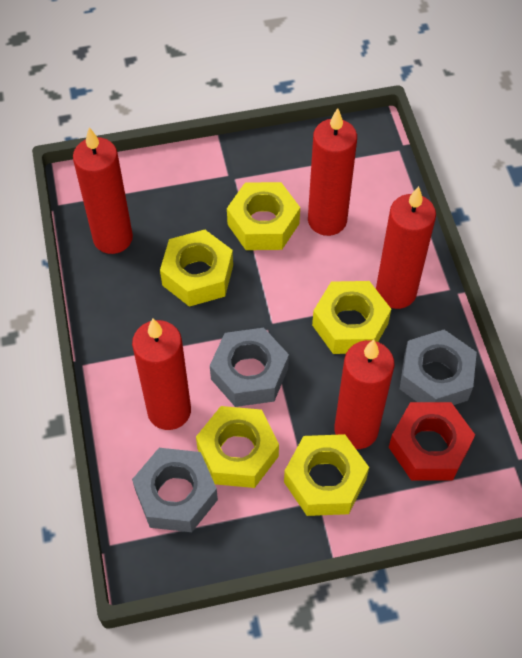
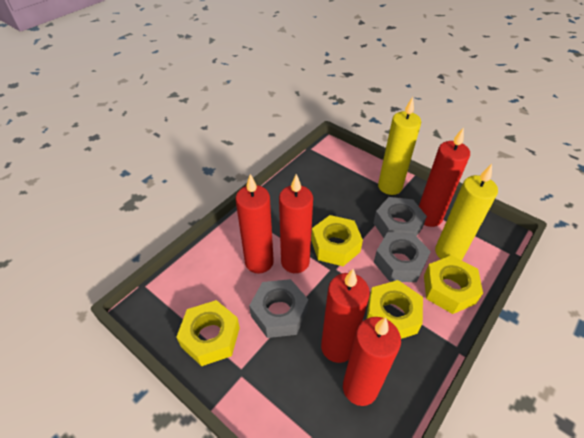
red nut: [389,402,475,481] = 1 -> none = 0
yellow candle: none = 0 -> [378,97,421,195] [435,164,498,260] = 2
yellow nut: [160,230,233,307] [196,406,279,488] [227,182,300,250] [284,434,369,516] [312,281,391,354] = 5 -> [176,300,240,366] [311,215,363,266] [367,280,423,339] [424,255,483,314] = 4

